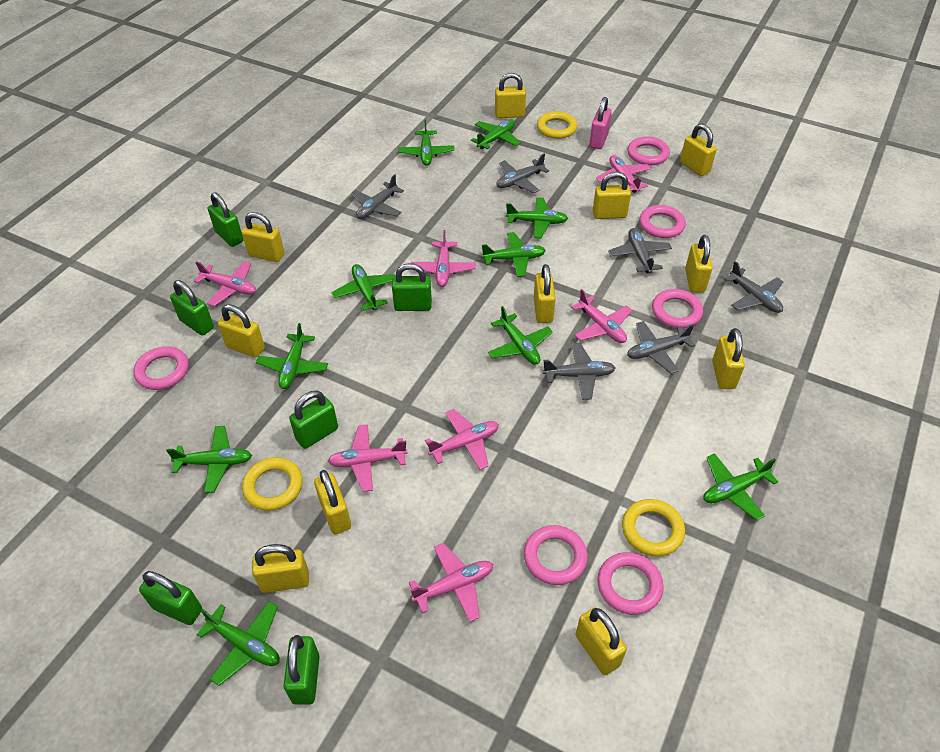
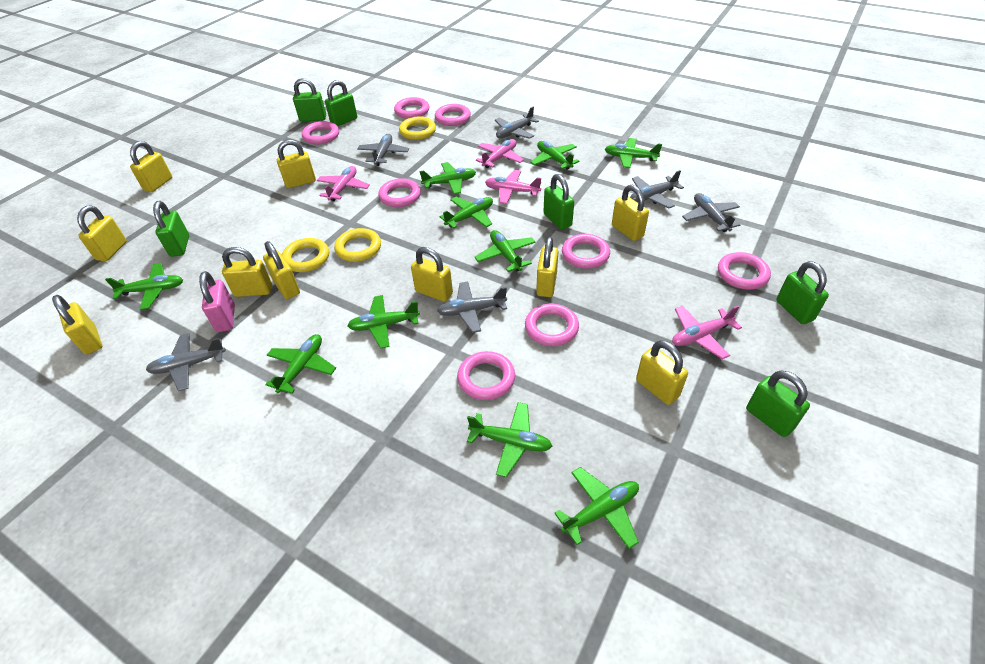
pink plane: [194,261,256,306] [328,425,408,492] [409,543,494,622] [411,230,476,287] [425,409,499,470] [571,289,632,343] [596,155,651,193] = 7 -> [317,166,370,201] [476,139,524,168] [485,170,541,204] [672,306,742,359] = 4
pink ring: [133,346,189,390] [524,525,588,585] [597,552,664,615] [627,136,670,165] [639,205,686,238] [652,289,703,328] = 6 -> [302,121,339,145] [378,178,421,207] [394,97,429,119] [435,104,471,126] [457,351,515,400] [525,304,579,346] [562,234,610,269] [718,252,771,290] = 8
yellow padlock: [218,304,265,358] [242,212,284,262] [252,544,309,593] [314,470,351,534] [495,73,526,118] [534,264,556,323] [576,607,627,675] [593,172,631,219] [680,124,717,176] [685,235,713,292] [712,328,745,389] = 11 -> [52,295,102,355] [77,206,127,261] [130,141,172,192] [222,247,272,297] [263,241,300,299] [277,140,316,188] [411,247,453,302] [536,237,558,297] [612,185,649,241] [636,340,688,405] = 10

